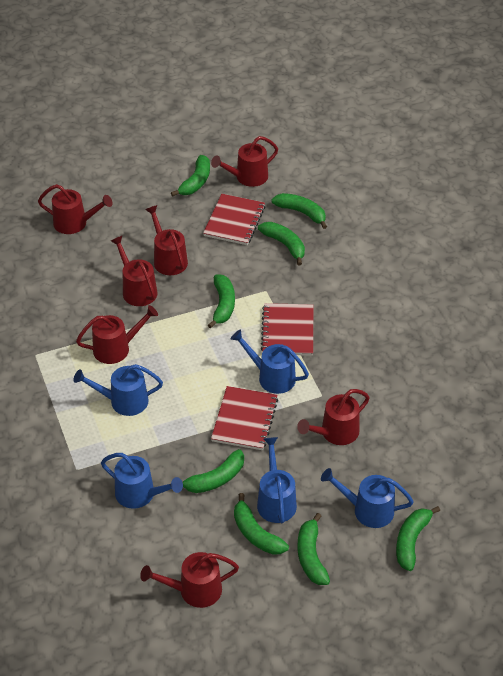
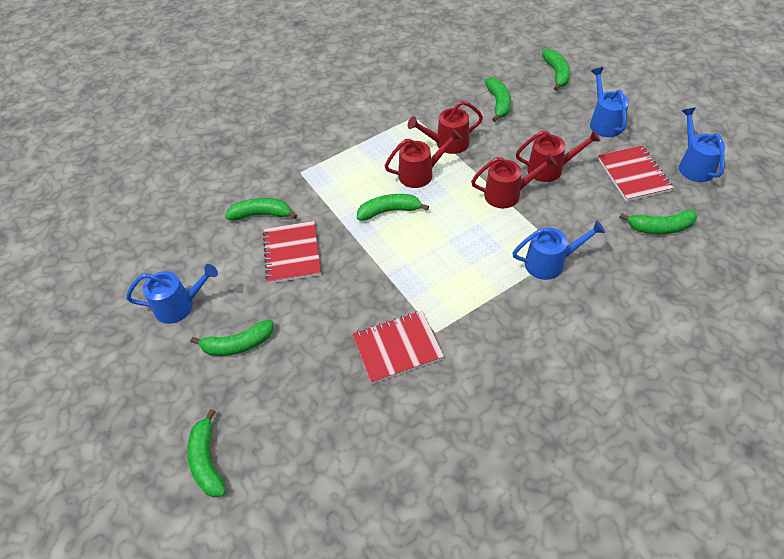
blue watering can: [74,364,163,416] [101,453,183,509] [231,329,309,394] [257,437,297,523] [321,468,414,528] = 5 -> [126,264,218,324] [513,220,605,280] [590,67,629,137] [679,107,726,182] = 4
green banana: [171,155,210,197] [183,449,244,493] [208,274,235,328] [234,493,289,555] [258,222,305,266] [271,193,327,229] [298,513,330,585] [396,506,440,571] = 8 -> [187,409,226,497] [191,320,273,356] [225,198,297,220] [357,194,429,220] [485,77,511,122] [542,49,570,91] [619,210,697,234] = 7
red watering can: [38,184,112,234] [76,305,158,364] [111,236,158,306] [140,552,239,608] [145,205,188,275] [211,136,278,187] [297,389,370,445] = 7 -> [385,129,462,188] [408,101,483,154] [471,154,557,208] [516,130,600,182] = 4

